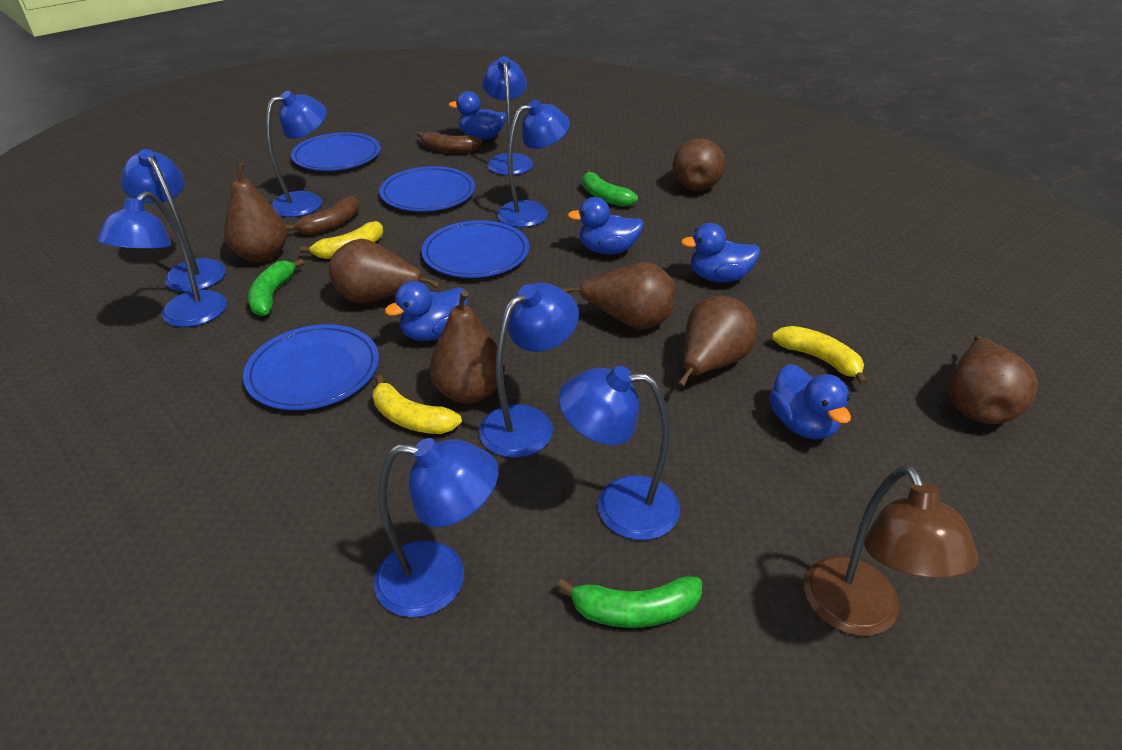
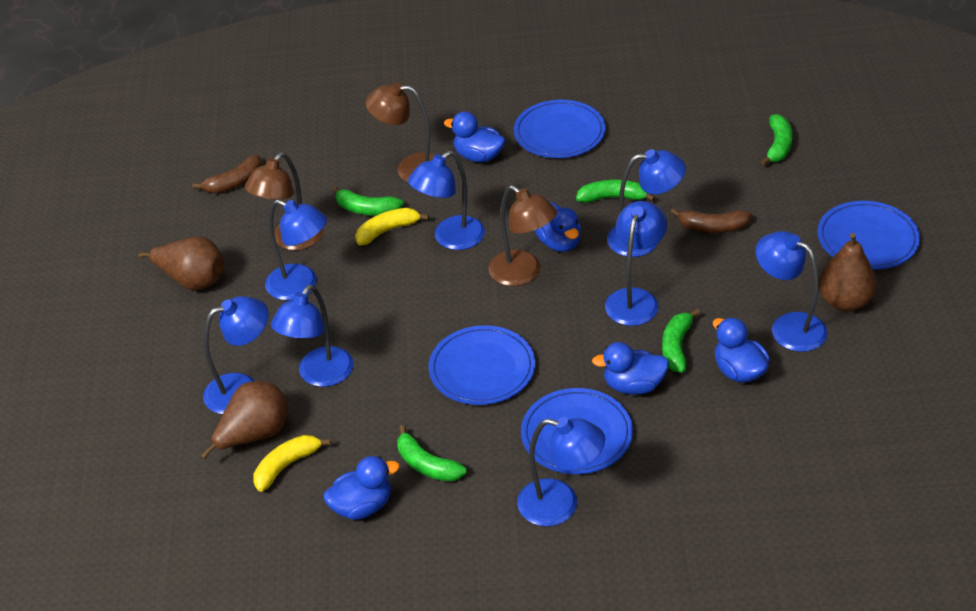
brown lamp: [804,465,979,636] = 1 -> [245,152,323,250] [365,82,435,182] [488,185,557,286] = 3
brown pear: [224,163,287,262] [329,239,439,303] [429,290,505,404] [563,262,675,329] [673,138,725,191] [678,296,757,387] [948,336,1038,424] = 7 -> [139,236,224,291] [201,381,288,459] [819,233,877,312] = 3
green banana: [248,258,304,316] [557,576,702,628] [582,169,638,207] = 3 -> [332,186,404,216] [397,425,467,482] [576,180,655,203] [662,309,700,373] [761,114,793,165] = 5
yellow banana: [300,221,384,259] [373,375,462,434] [772,326,868,385] = 3 -> [254,435,331,492] [355,208,429,245] = 2

